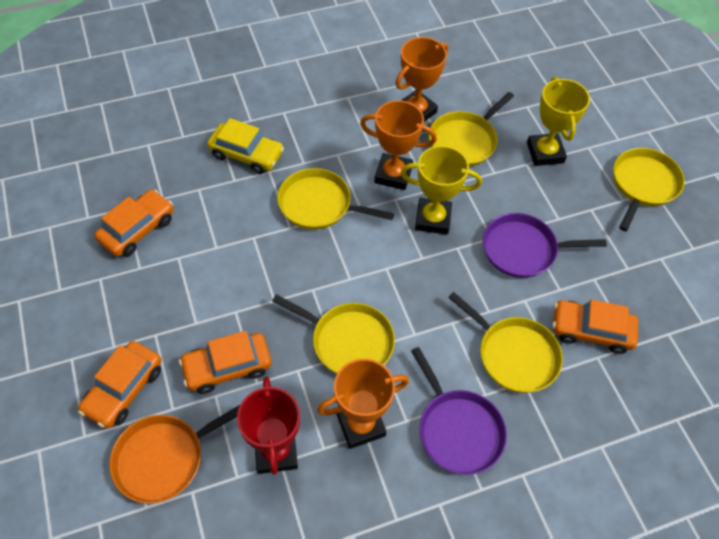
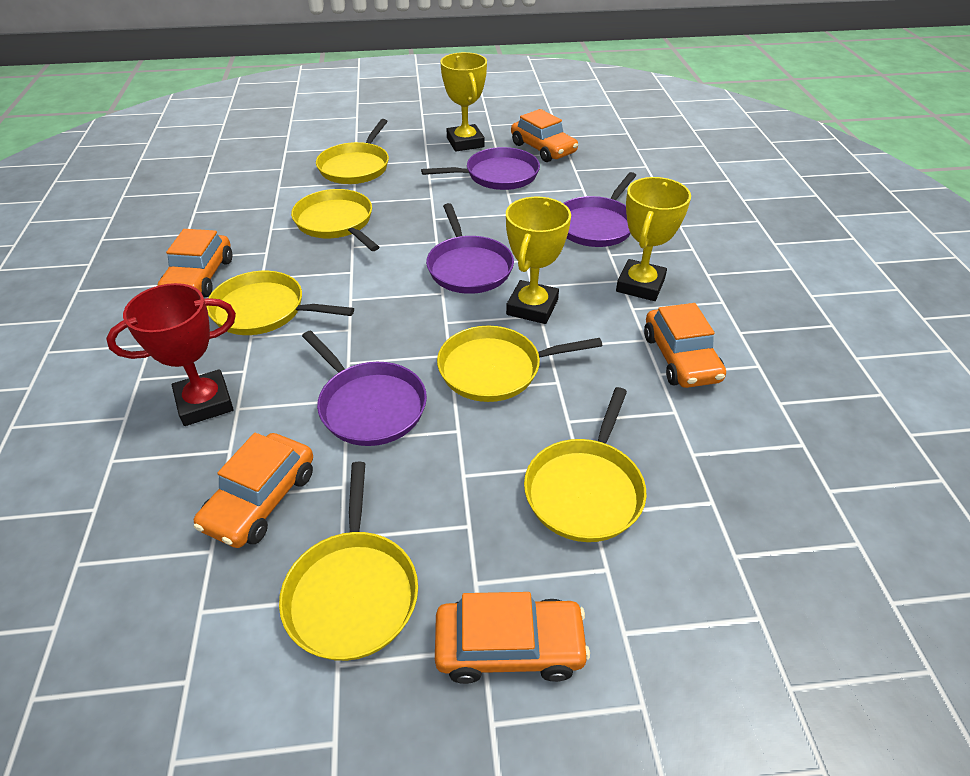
orange car: [78,341,162,429] [94,190,174,257] [179,331,272,394] [552,299,638,354] = 4 -> [158,229,232,297] [194,433,313,548] [435,592,590,684] [511,109,578,162] [644,303,726,388] = 5
orange pan: [109,404,241,504] = 1 -> none = 0
orange trophy: [317,359,409,449] [360,100,437,190] [395,37,448,122] = 3 -> none = 0
purple pan: [411,347,507,475] [483,213,607,278] = 2 -> [302,330,427,446] [421,147,540,190] [426,203,514,294] [563,172,637,247] = 4
yellow car: [207,118,284,174] = 1 -> none = 0
yellow pan: [272,294,395,374] [277,168,394,230] [429,92,514,167] [448,292,563,393] [613,148,685,231] = 5 -> [207,271,354,335] [279,462,418,661] [291,189,379,251] [316,119,389,184] [437,326,602,402] [524,387,647,542] = 6
yellow trophy: [401,146,482,235] [527,77,590,166] = 2 -> [440,52,487,151] [506,197,571,324] [616,177,691,301] = 3

